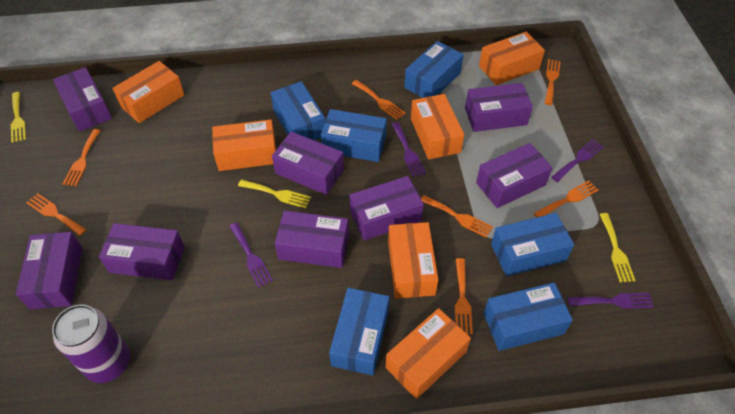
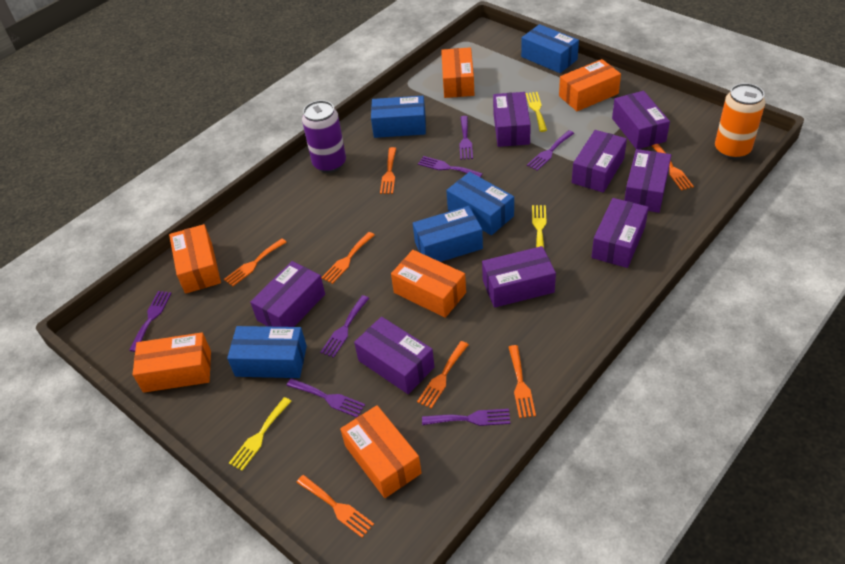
blue box: [270,81,325,140] [321,109,387,162] [329,288,389,375] [404,41,464,98] [484,283,573,351] [491,213,574,276] = 6 -> [227,326,307,378] [371,96,426,138] [413,206,483,262] [446,172,514,235] [521,24,579,73] = 5
orange can: none = 0 -> [715,83,765,159] = 1
purple fork: [229,222,273,288] [391,122,426,177] [551,139,604,182] [568,293,654,309] = 4 -> [129,291,172,352] [286,378,365,417] [320,295,369,358] [418,156,483,178] [422,409,510,426] [459,116,473,160] [527,130,574,171] = 7

